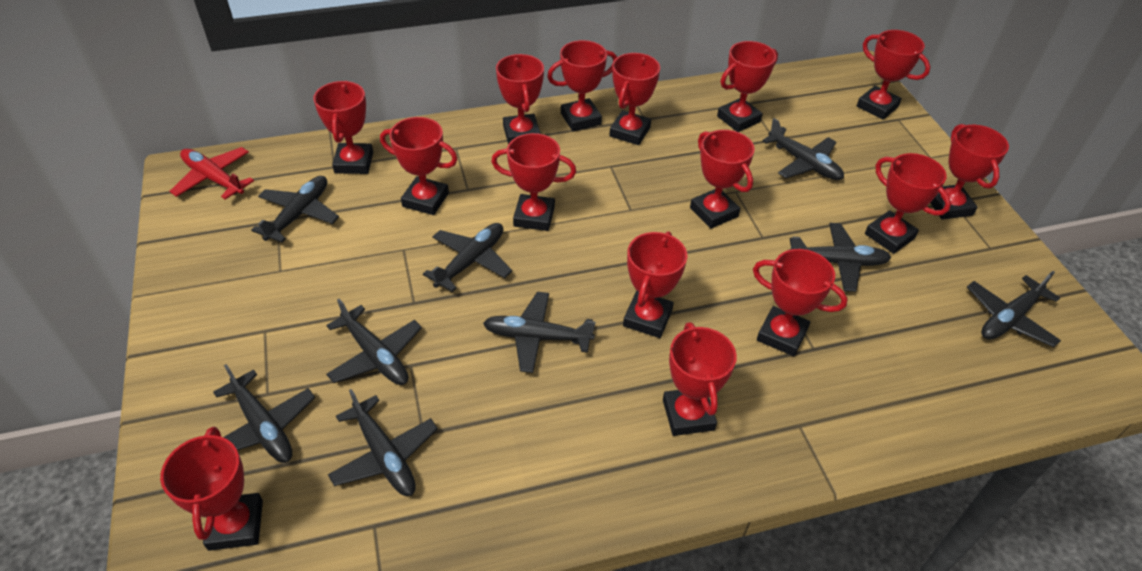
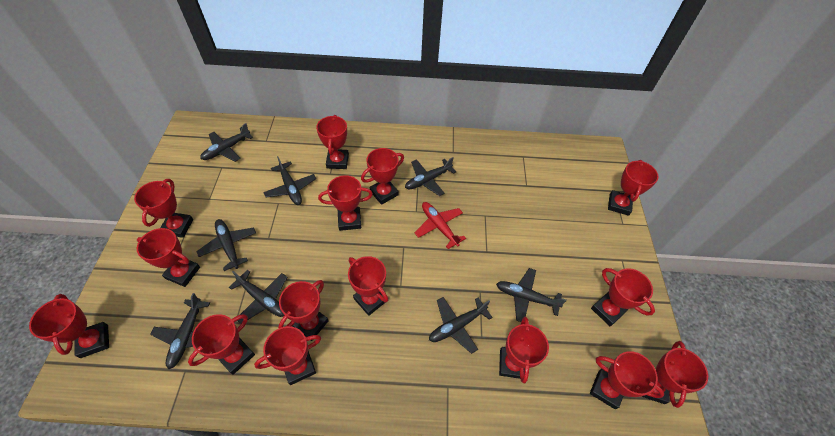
black plane: [213,364,315,463] [251,176,339,243] [326,299,422,385] [328,389,438,496] [423,223,512,292] [483,292,595,373] [762,118,844,180] [790,223,892,292] [967,271,1061,347] = 9 -> [150,293,210,370] [196,219,256,271] [200,123,253,162] [229,270,287,324] [263,156,316,205] [405,157,456,196] [429,297,493,354] [496,268,567,322] = 8

